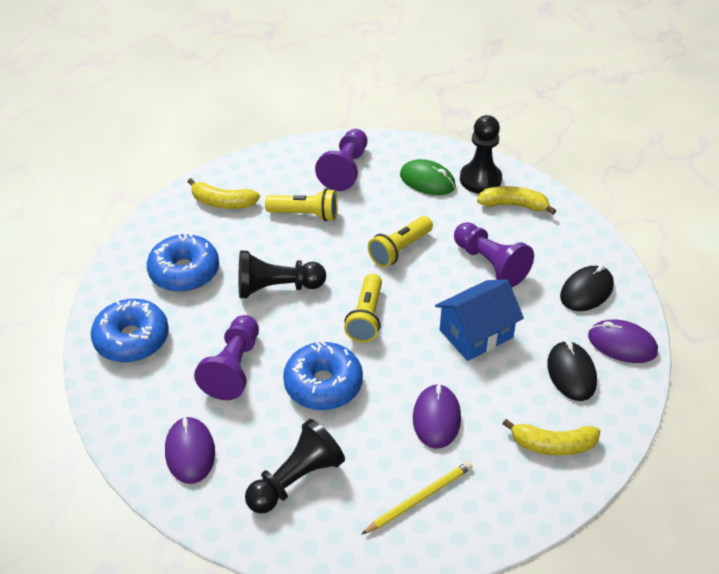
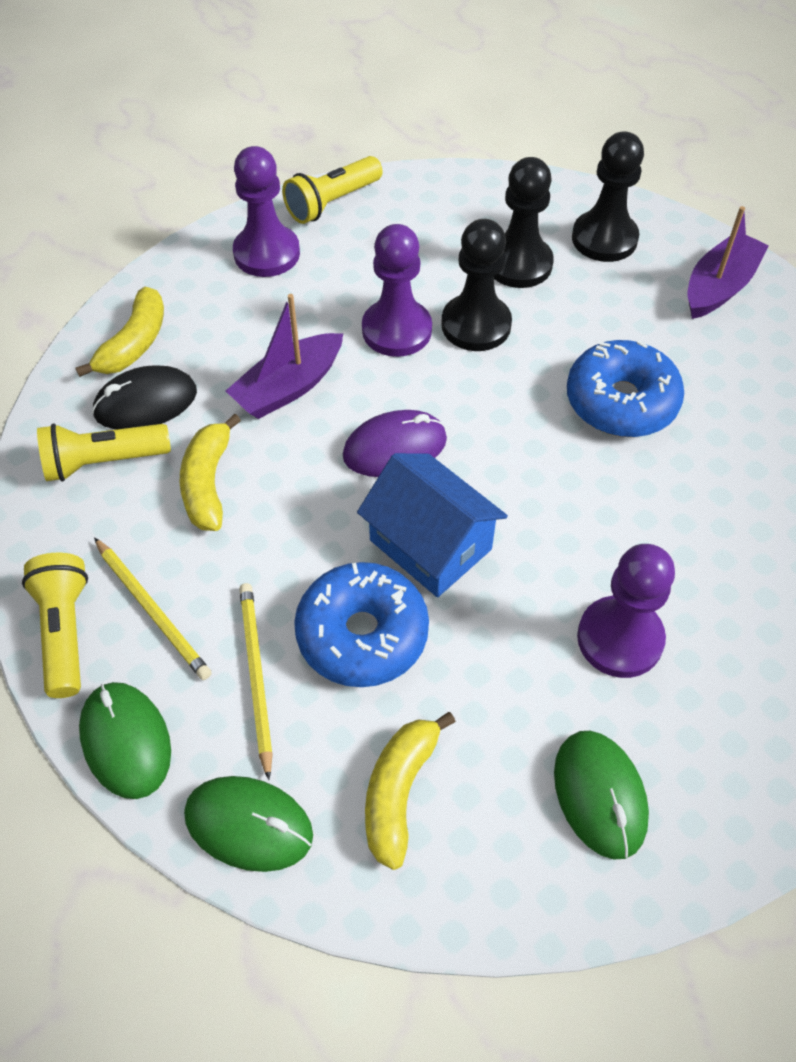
black mouse: [547,341,597,401] [560,265,614,311] = 2 -> [92,365,197,430] = 1
blue donut: [91,299,169,363] [147,233,219,292] [283,341,363,410] = 3 -> [294,562,429,687] [567,340,684,437] = 2
green mouse: [400,159,456,195] = 1 -> [79,682,171,799] [184,776,313,872] [554,731,649,860] = 3
purple boat: none = 0 -> [226,294,343,419] [687,206,769,319] = 2
purple mouse: [165,416,215,484] [413,384,461,449] [588,320,658,363] = 3 -> [343,410,447,477] = 1
yellow pencil: [361,461,473,535] = 1 -> [94,537,212,680] [239,583,273,780] = 2

